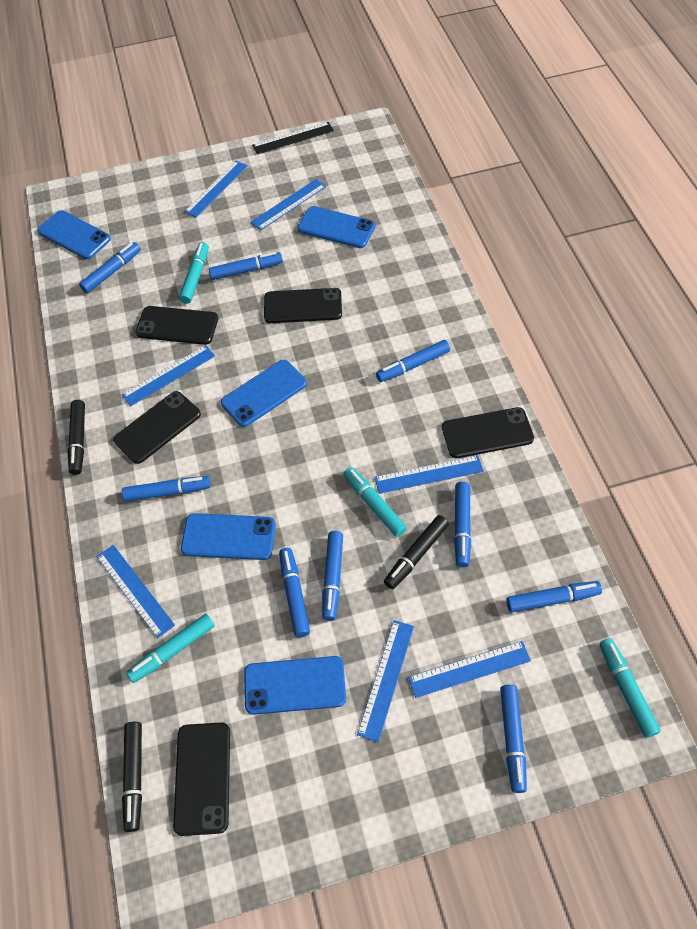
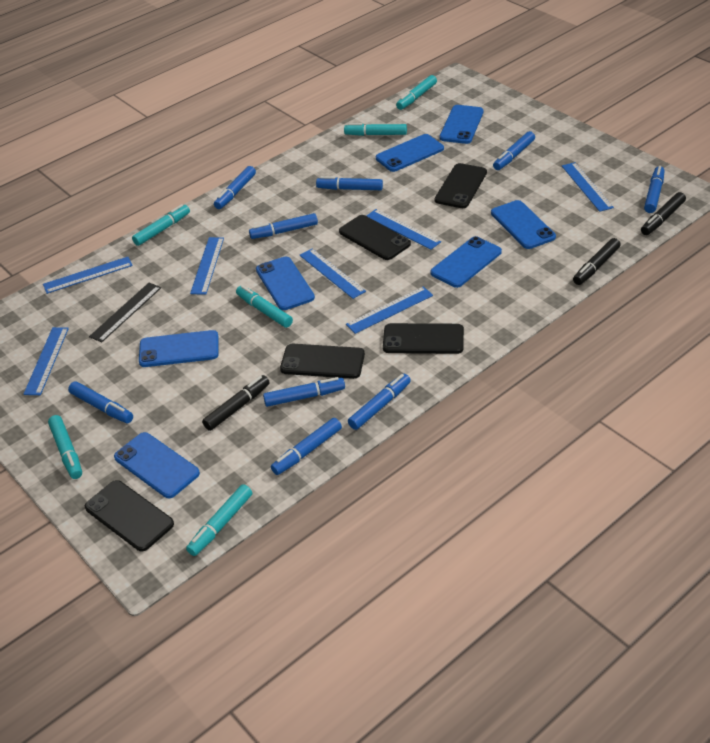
blue phone: [38,210,111,259] [181,513,276,560] [221,360,307,427] [244,656,346,715] [298,206,375,248] = 5 -> [114,432,200,498] [139,330,219,367] [256,257,315,310] [376,134,444,172] [430,236,502,288] [440,105,484,144] [491,200,556,249] = 7
turquoise marker: [126,614,215,683] [179,242,209,304] [344,467,407,537] [599,638,661,738] = 4 -> [48,415,82,479] [132,204,190,246] [186,484,252,556] [236,285,293,328] [344,123,407,136] [396,75,437,110] = 6

